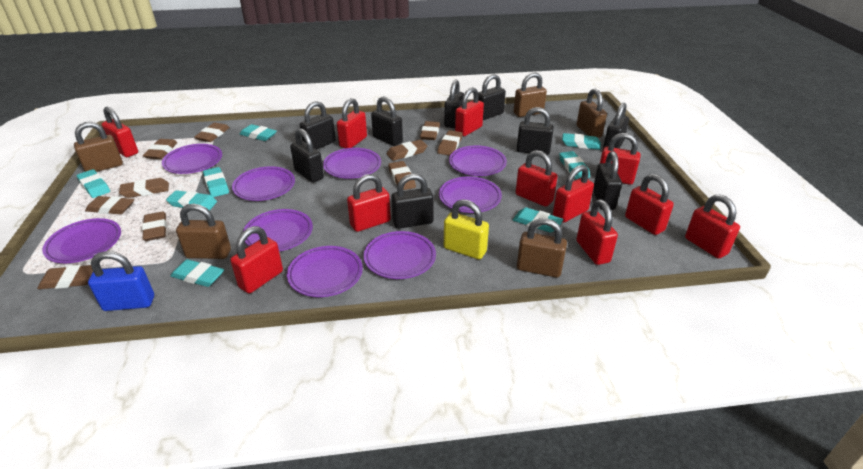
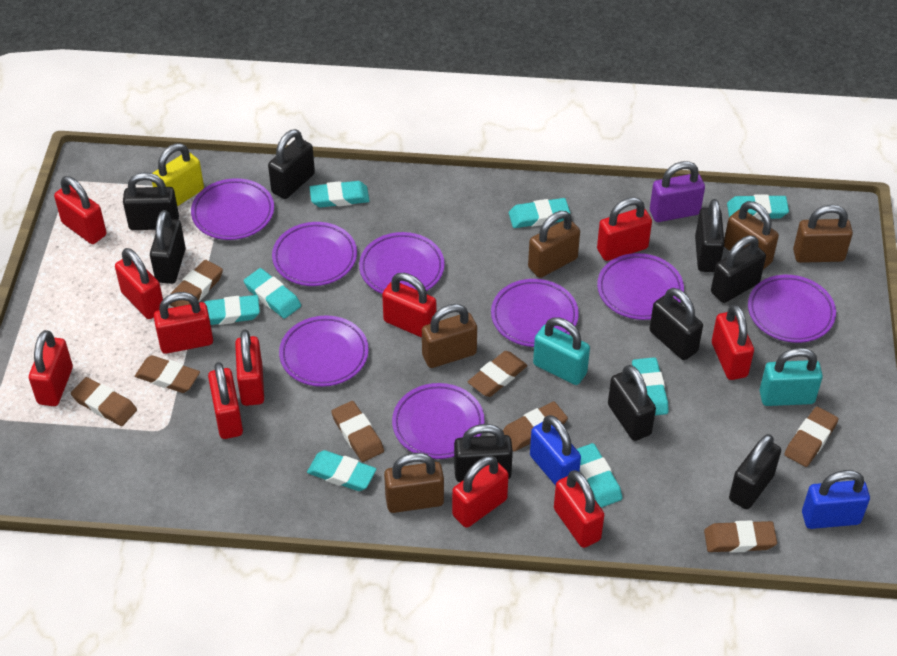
blue padlock: [88,251,154,311] = 1 -> [530,415,581,486] [802,470,870,529] = 2
brown eraser: [37,265,93,289] [85,196,134,214] [119,178,169,198] [142,211,167,241] [143,139,178,159] [194,122,230,142] [387,140,427,161] [388,161,416,190] [420,121,440,140] [437,130,463,156] = 10 -> [71,377,137,426] [135,355,200,393] [170,260,223,307] [331,401,384,462] [468,351,527,397] [503,401,568,452] [704,520,777,553] [784,407,838,467] = 8
purple padlock: none = 0 -> [650,161,705,222] = 1
purple plate: [42,218,121,263] [162,144,222,174] [232,166,295,201] [243,209,313,251] [287,246,363,297] [323,148,381,179] [363,231,436,279] [439,177,502,213] [449,145,507,176] = 9 -> [191,178,274,240] [272,222,357,286] [279,316,369,387] [359,232,445,294] [392,383,485,459] [491,279,579,347] [597,253,684,320] [748,275,836,343] = 8
turquoise padlock: none = 0 -> [533,317,590,385] [759,348,823,406] = 2

